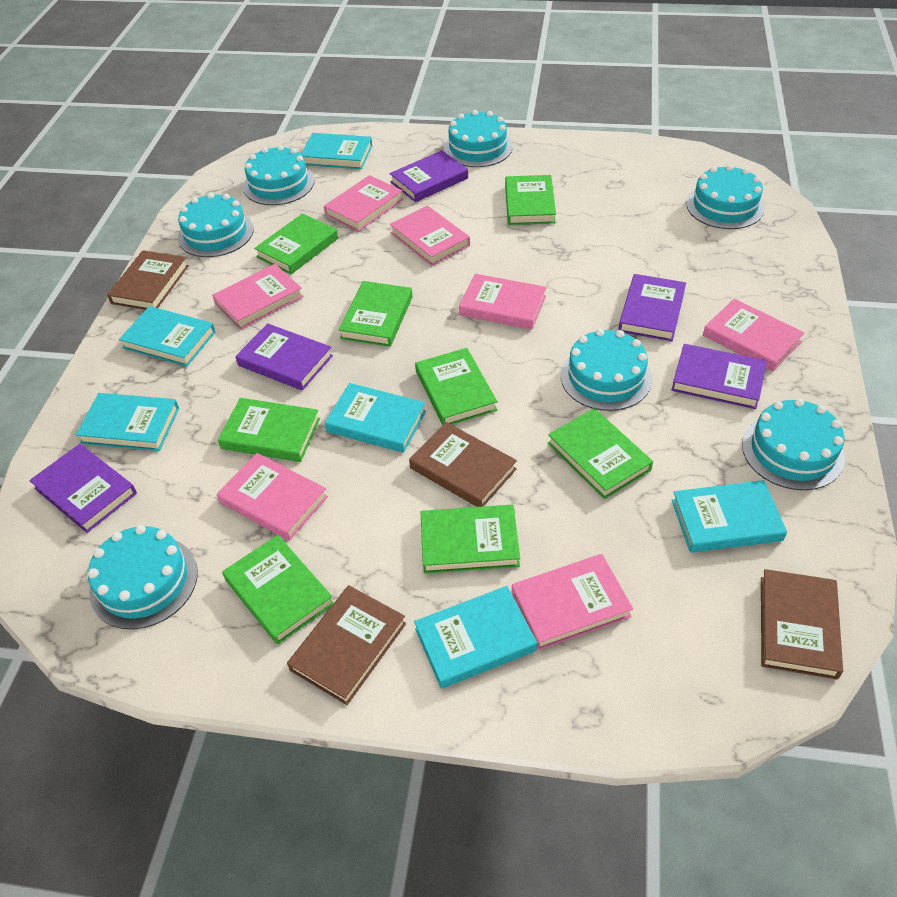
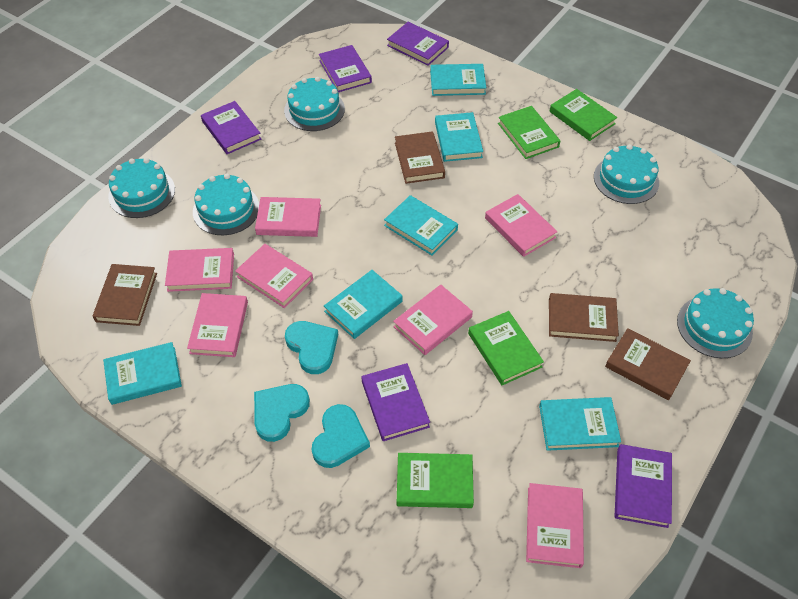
green book: [218,398,320,462] [222,535,334,645] [254,213,338,274] [339,281,413,347] [415,348,498,425] [421,505,520,574] [505,175,556,225] [548,408,653,499] = 8 -> [397,453,474,508] [468,311,544,385] [498,106,560,159] [549,89,617,141] = 4
turquoise cake: [88,525,198,629] [178,193,254,257] [243,145,314,205] [444,110,512,167] [560,329,652,411] [687,165,765,229] [742,398,845,490] = 7 -> [108,158,175,218] [193,174,259,235] [284,77,345,131] [594,144,659,204] [677,288,754,358] = 5
turquoise heart: none = 0 -> [254,384,310,442] [285,321,338,374] [312,404,370,468] = 3

